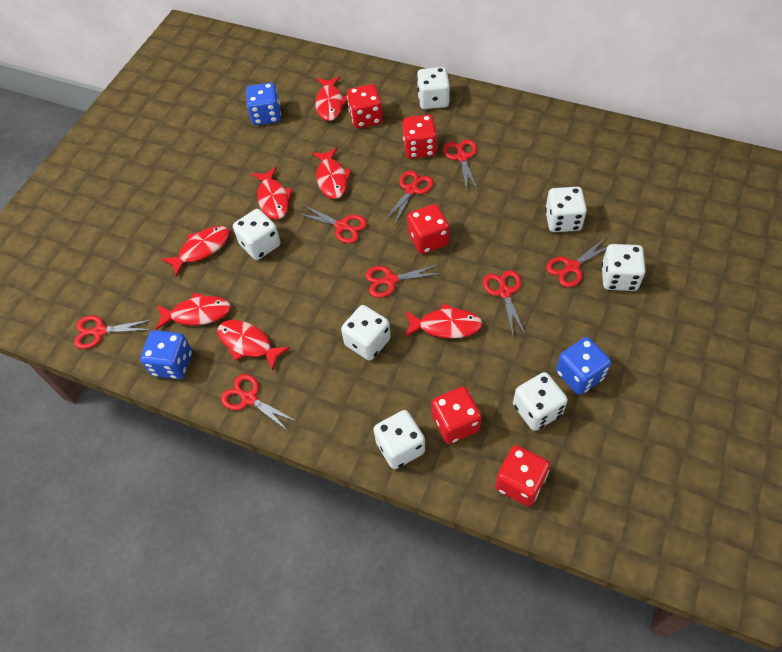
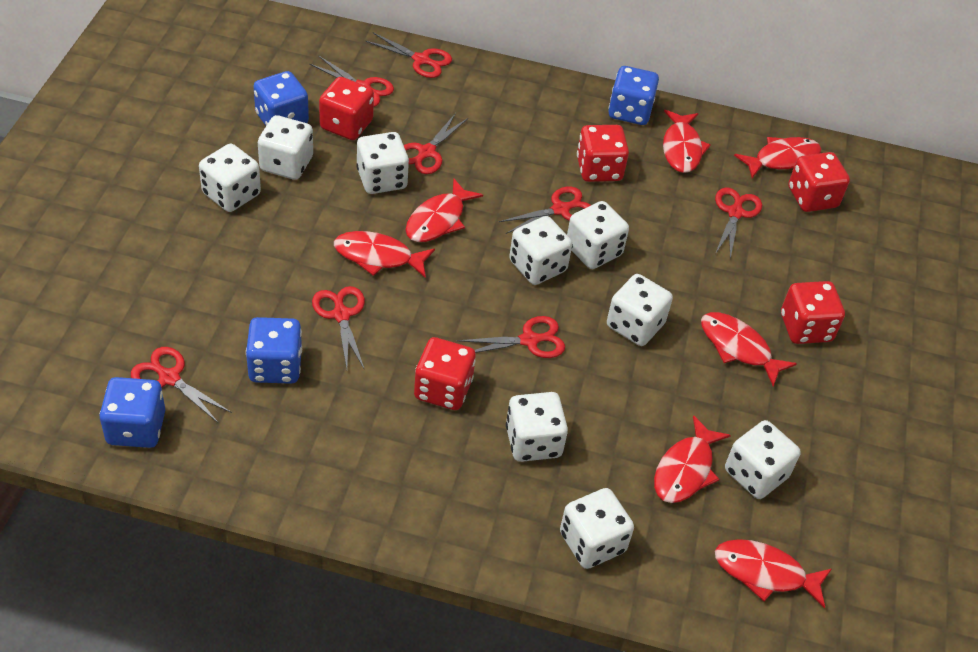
blue dice: [140,330,192,379] [246,83,281,125] [556,337,611,395] = 3 -> [99,377,165,448] [246,317,302,384] [253,71,309,126] [608,66,659,125] = 4
white dice: [233,209,281,260] [341,305,391,361] [374,410,425,469] [417,67,450,109] [513,372,568,431] [545,187,587,232] [601,244,646,291] = 7 -> [199,144,261,212] [258,115,313,180] [356,132,409,194] [506,392,568,462] [509,216,572,285] [560,488,634,569] [567,201,629,269] [607,274,673,346] [725,420,801,499] = 9

